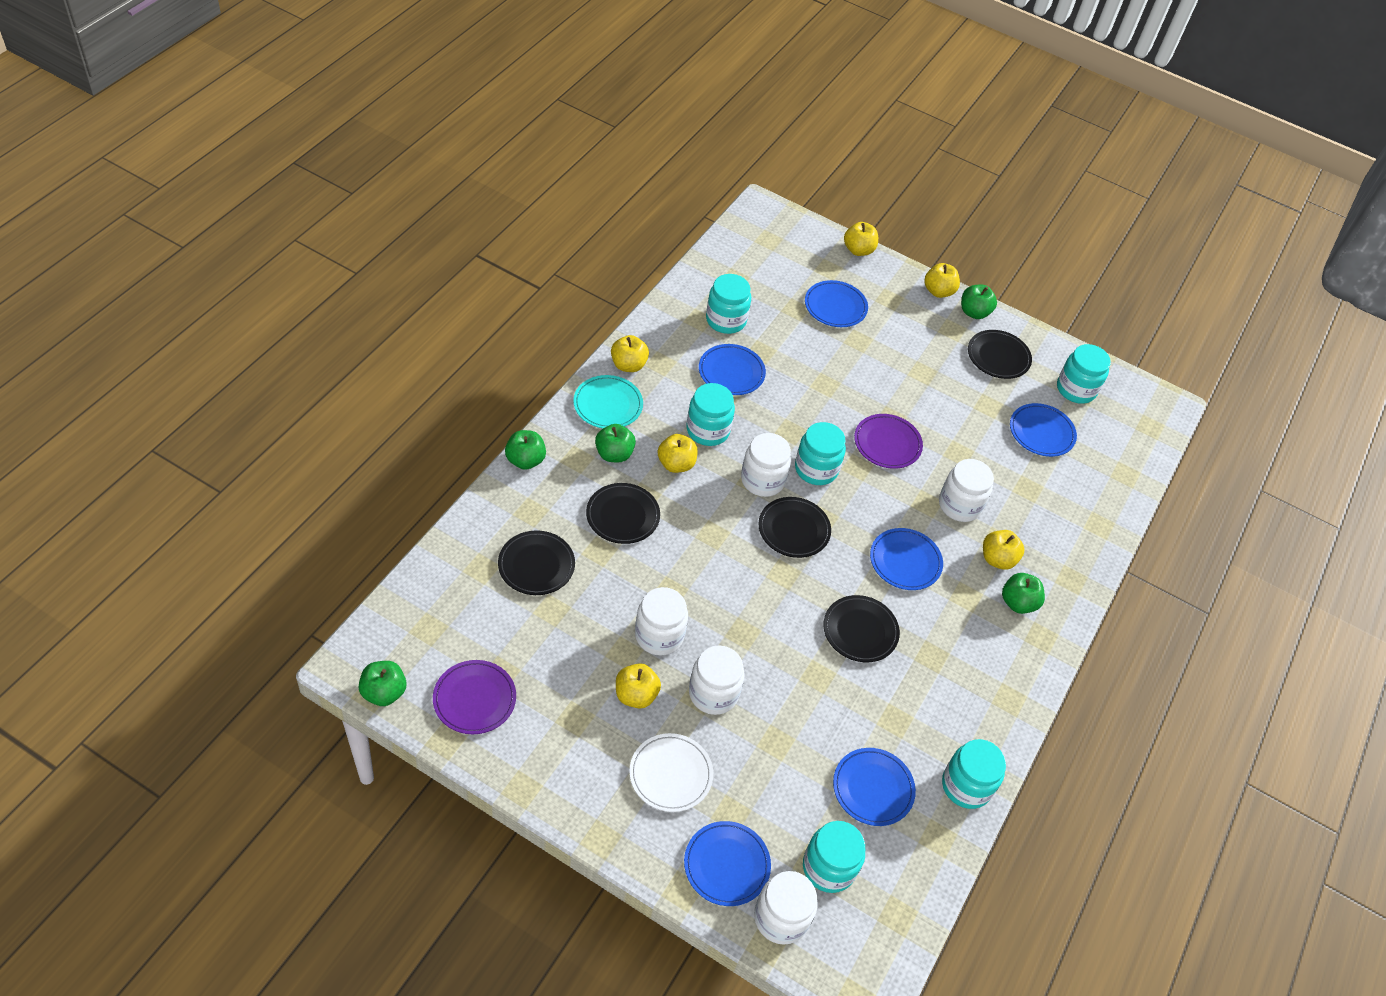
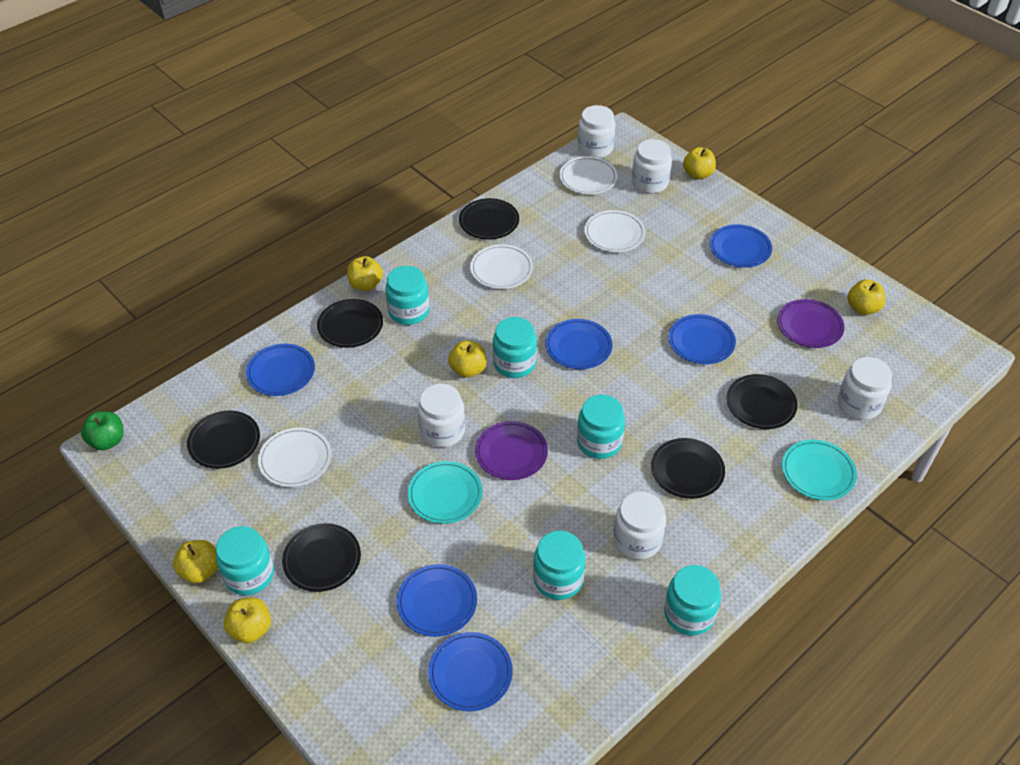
black plate: [498,530,575,595] [586,483,660,544] [758,497,831,558] [823,595,900,662] [968,330,1032,379] = 5 -> [187,411,260,469] [282,523,361,592] [317,299,383,348] [459,198,519,239] [651,438,725,499] [726,374,797,429] = 6
green apple: [358,661,407,706] [505,430,546,470] [595,424,636,462] [961,285,997,319] [1002,573,1045,614] = 5 -> [81,411,124,450] = 1
turquoise plate: [573,375,643,429] = 1 -> [408,461,482,524] [782,440,857,500] = 2
white plate: [629,733,713,812] = 1 -> [258,427,332,487] [470,244,533,289] [559,156,618,195] [584,210,646,252] = 4

